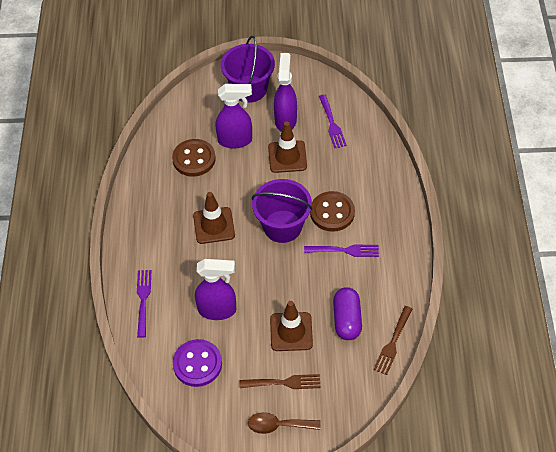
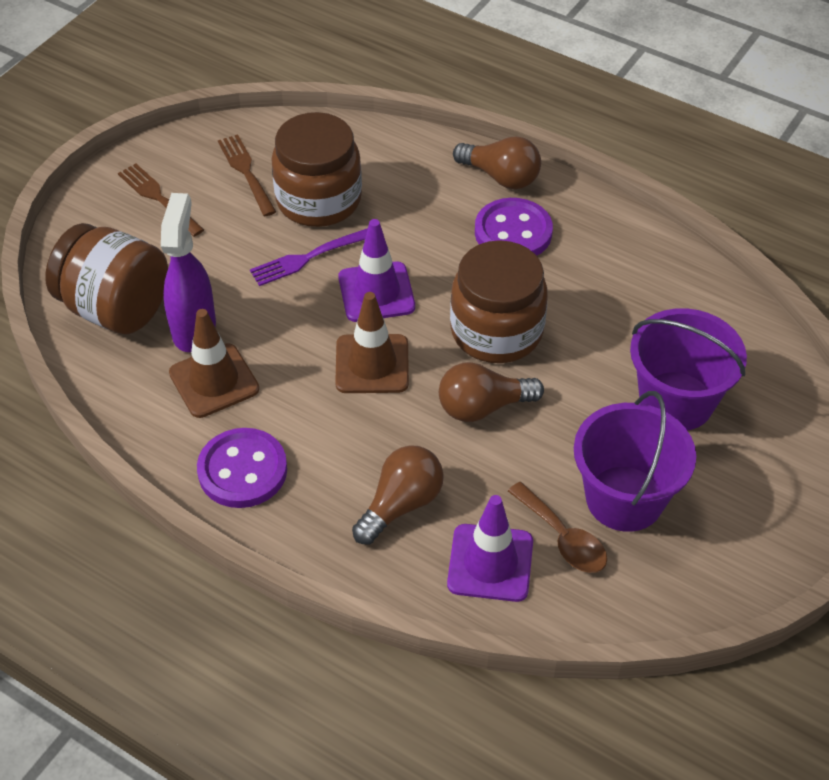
brown button: [172,139,216,177] [310,191,355,232] = 2 -> none = 0
brown jar: none = 0 -> [45,223,168,335] [271,112,362,227] [450,240,548,363] = 3
brown light bulb: none = 0 -> [352,445,444,544] [439,362,544,422] [453,136,541,189] = 3
brown traffic cone: [193,192,235,244] [268,122,307,173] [270,301,313,351] = 3 -> [169,309,259,418] [335,292,409,393] = 2
purple button: [173,339,222,387] = 1 -> [197,428,287,508] [475,198,553,256] = 2
purple capsule: [333,287,362,340] = 1 -> none = 0
purple fork: [137,270,151,338] [304,244,379,257] [319,94,347,148] = 3 -> [250,229,368,286] = 1
purple spray bottle: [195,259,236,320] [215,84,252,149] [274,53,297,132] = 3 -> [161,193,216,352] = 1
purple traffic cone: none = 0 -> [338,219,415,322] [447,495,533,602] = 2

